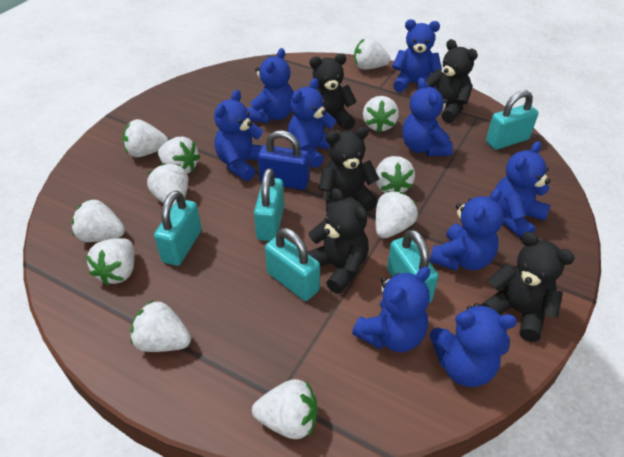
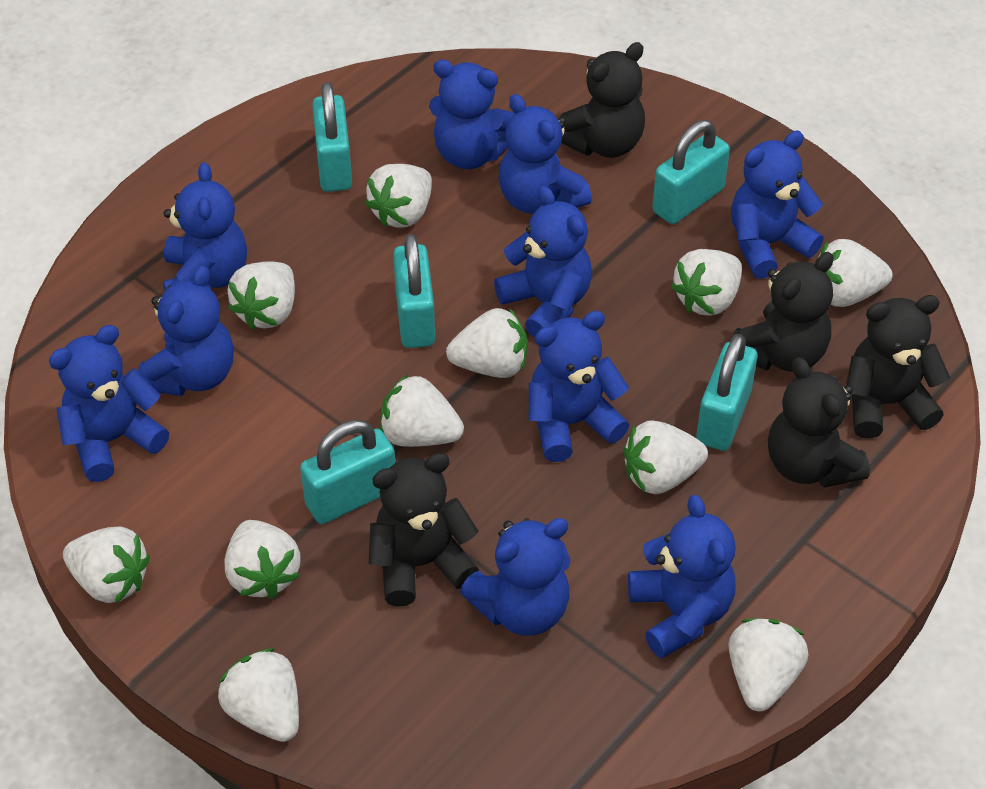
blue padlock: [258,131,309,190] = 1 -> none = 0
blue teddy bear: [214,90,263,181] [247,48,294,123] [288,78,337,168] [352,267,430,352] [392,19,442,93] [402,77,453,156] [429,188,504,271] [430,303,517,387] [495,141,551,238] = 9 -> [49,325,169,482] [138,266,234,396] [163,162,247,291] [429,59,514,169] [460,518,571,636] [494,186,592,338] [499,94,592,214] [529,311,629,462] [628,495,736,659] [731,131,824,279] = 10

